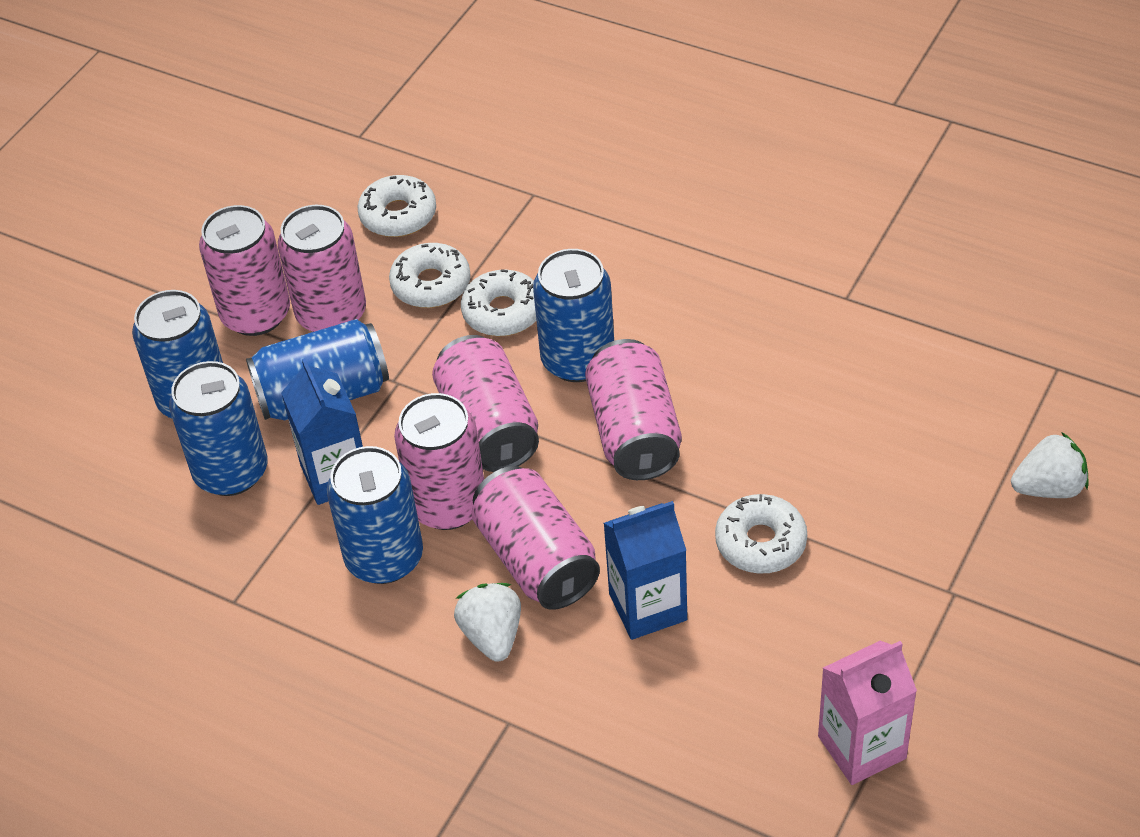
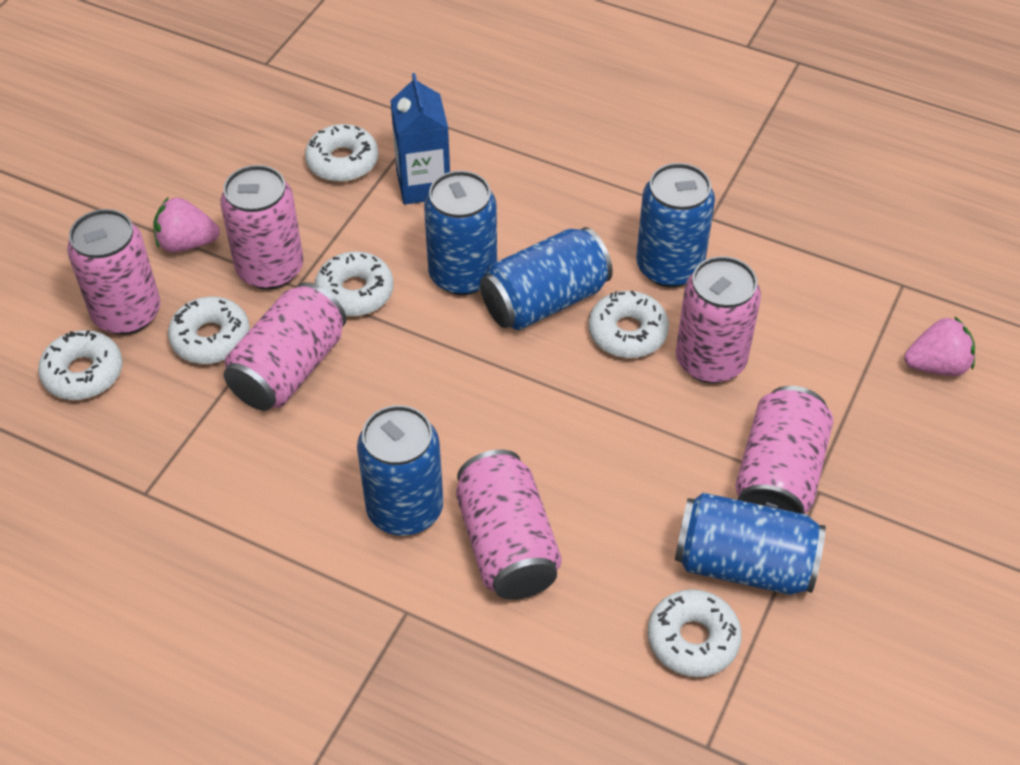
blue carton: [281,358,363,505] [604,501,687,640] = 2 -> [390,73,450,205] = 1
pink carton: [818,641,917,785] = 1 -> none = 0
pink strawberry: none = 0 -> [153,197,220,252] [904,316,975,376] = 2
white donut: [358,175,436,237] [389,243,471,308] [461,269,536,337] [715,494,807,573] = 4 -> [38,330,123,400] [168,296,250,364] [305,124,378,182] [315,251,394,316] [588,290,669,358] [647,589,742,677] = 6
white strawberry: [454,583,521,661] [1011,432,1088,498] = 2 -> none = 0

